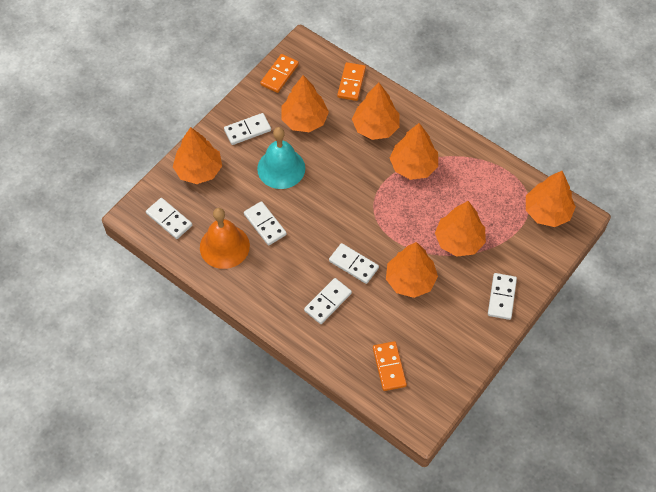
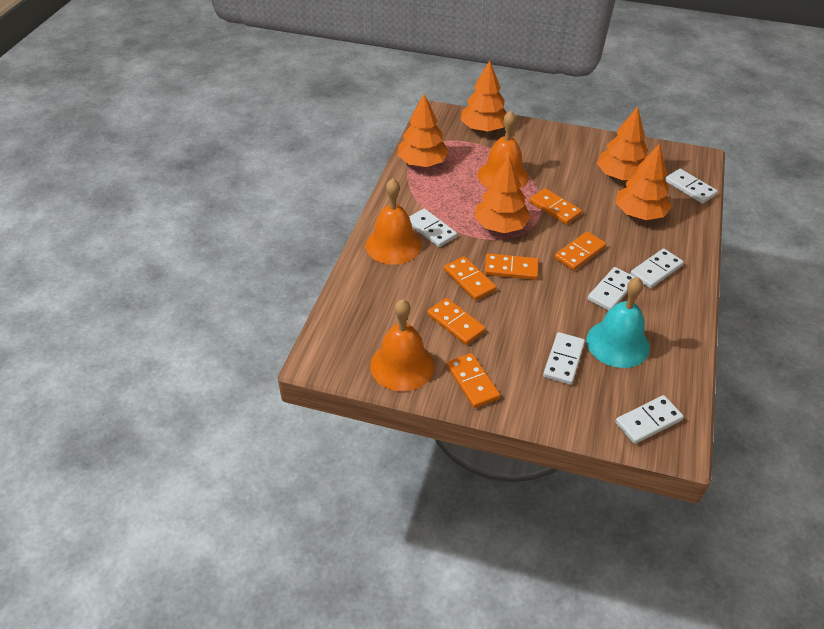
orange bell: [200,208,250,269] = 1 -> [365,178,421,265] [370,299,435,391] [478,110,529,189] = 3
orange domino: [260,54,299,93] [337,62,366,101] [373,341,407,391] = 3 -> [427,298,486,345] [444,256,496,300] [447,353,500,408] [484,253,539,280] [529,188,582,225] [554,231,606,271] = 6
orange tree: [173,127,222,184] [281,75,329,132] [352,83,400,140] [386,242,438,298] [390,123,438,180] [435,201,486,257] [526,171,576,227] = 7 -> [398,94,449,167] [461,61,506,132] [474,156,531,233] [597,106,648,180] [616,143,672,220] = 5

